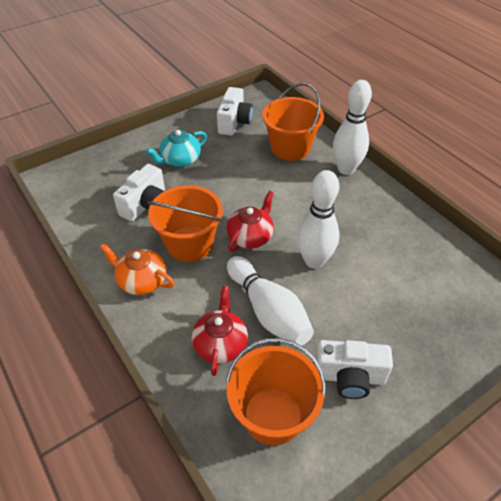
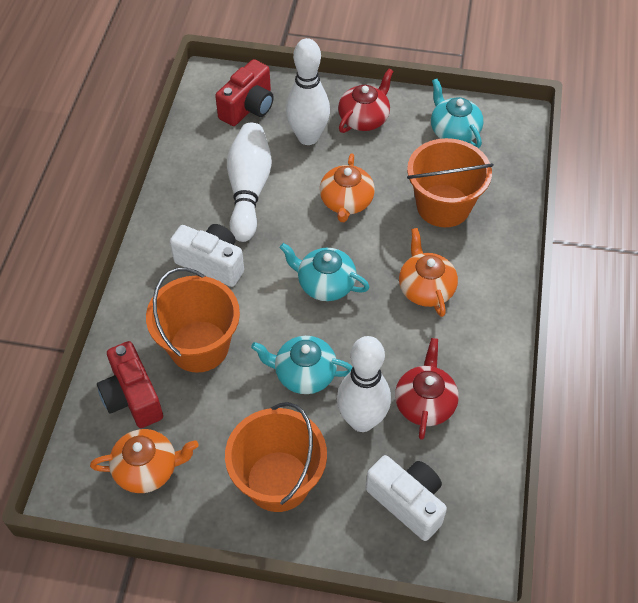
orange teapot: [100,243,175,295] = 1 -> [90,429,199,493] [320,153,375,222] [399,228,458,317] = 3
red camera: none = 0 -> [97,341,163,428] [215,59,274,126] = 2
turquoise teapot: [146,130,207,167] = 1 -> [251,336,353,394] [280,243,370,301] [431,79,483,148] = 3
white camera: [113,164,165,221] [217,87,253,136] [315,340,393,399] = 3 -> [170,224,244,287] [366,455,447,541] = 2

